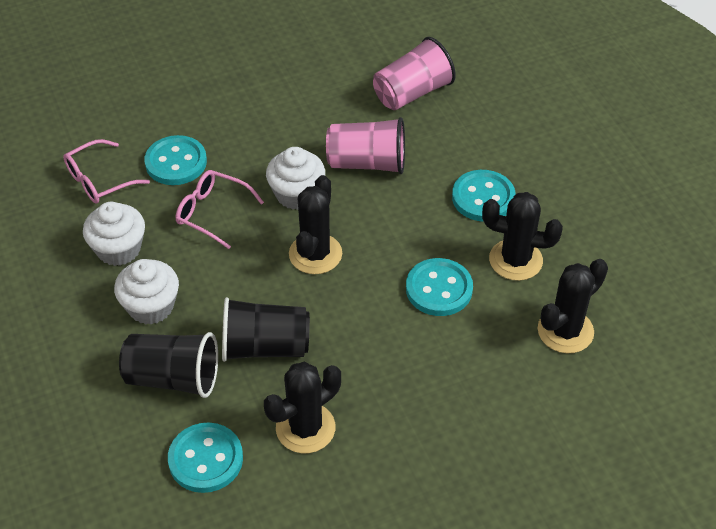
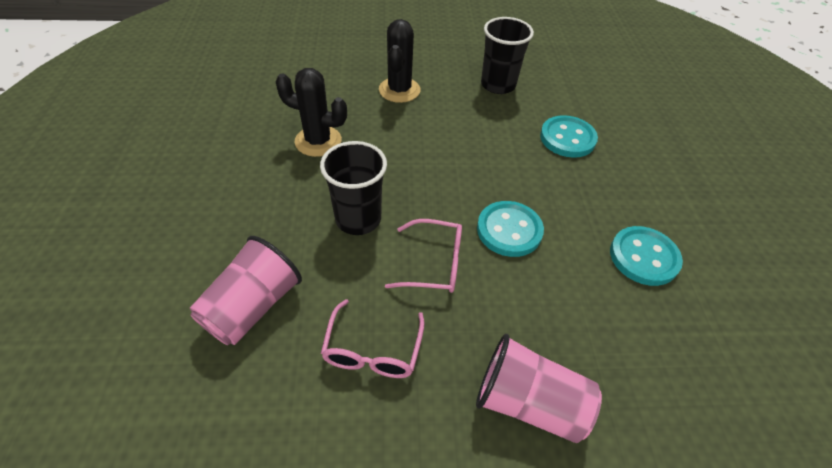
black cactus: [264,362,341,453] [289,175,342,274] [482,192,563,281] [538,259,608,353] = 4 -> [275,68,347,157] [379,19,420,103] = 2
turquoise button: [144,135,207,185] [168,422,243,493] [406,258,473,316] [452,170,516,222] = 4 -> [477,201,544,257] [540,115,598,158] [610,226,683,286] = 3
white cupcake: [83,202,145,266] [114,259,179,325] [266,147,325,210] = 3 -> none = 0

